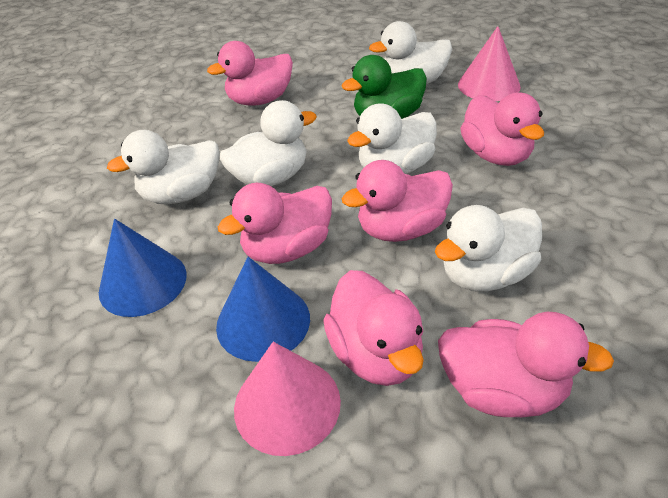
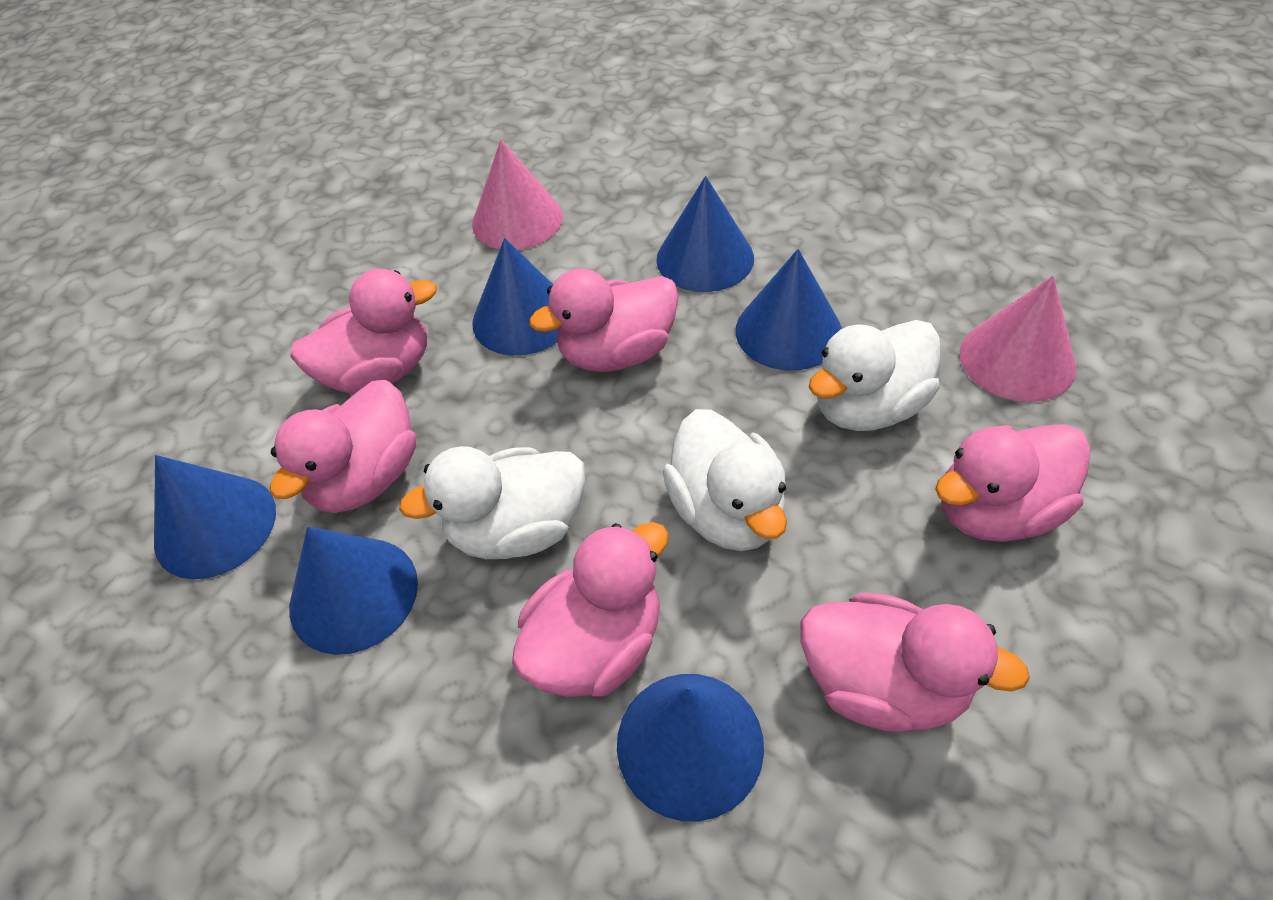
blue cone: [99,219,187,317] [216,257,310,362] = 2 -> [154,455,276,579] [289,527,418,655] [472,238,559,356] [617,674,764,822] [656,176,754,292] [736,249,842,371] = 6
green duck: [341,55,427,119] = 1 -> none = 0
white duck: [107,130,219,204] [219,100,317,186] [347,103,437,174] [369,21,452,84] [435,205,542,291] = 5 -> [399,446,585,559] [663,409,787,551] [809,320,940,431] = 3

